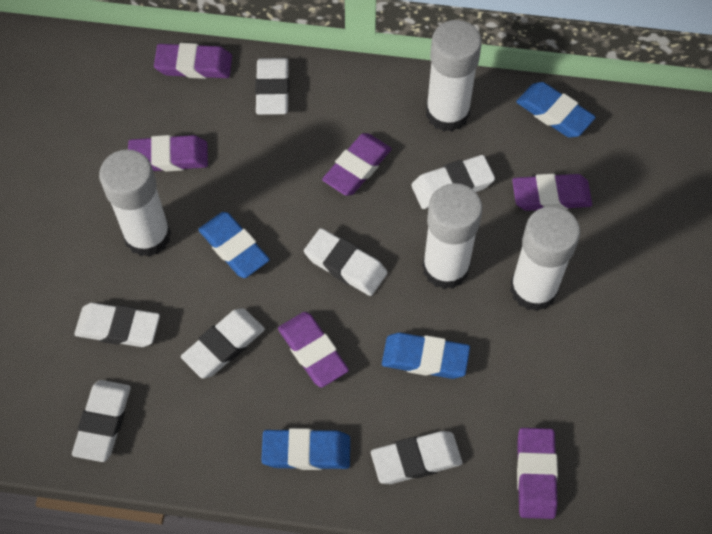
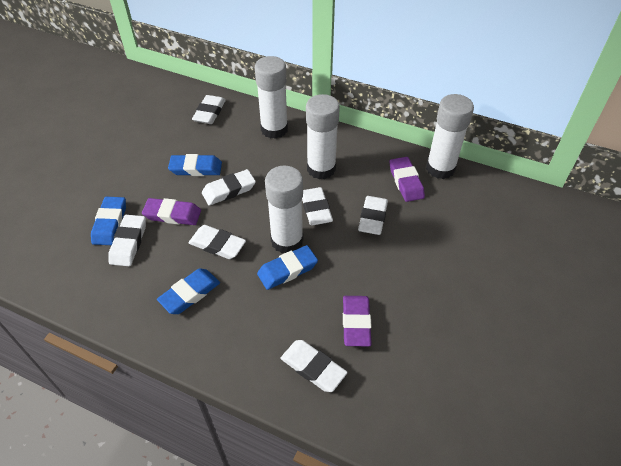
purple eraser: [128,135,208,172] [154,43,232,79] [278,312,349,388] [322,133,392,196] [512,174,592,211] [517,428,558,519] = 6 -> [142,198,201,225] [343,296,372,346] [390,157,425,202] = 3

